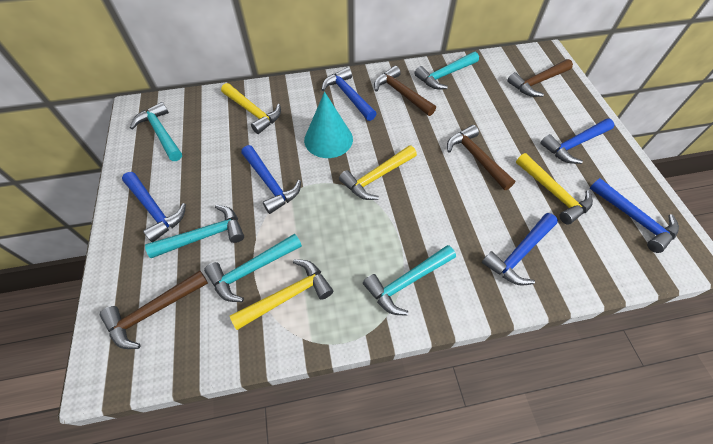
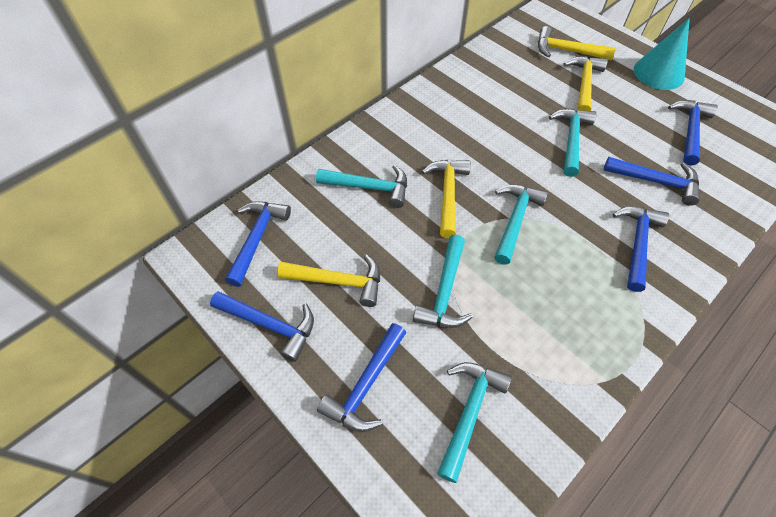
brown hammer: [100,270,208,349] [374,66,436,116] [447,125,515,190] [507,59,573,97] = 4 -> none = 0

